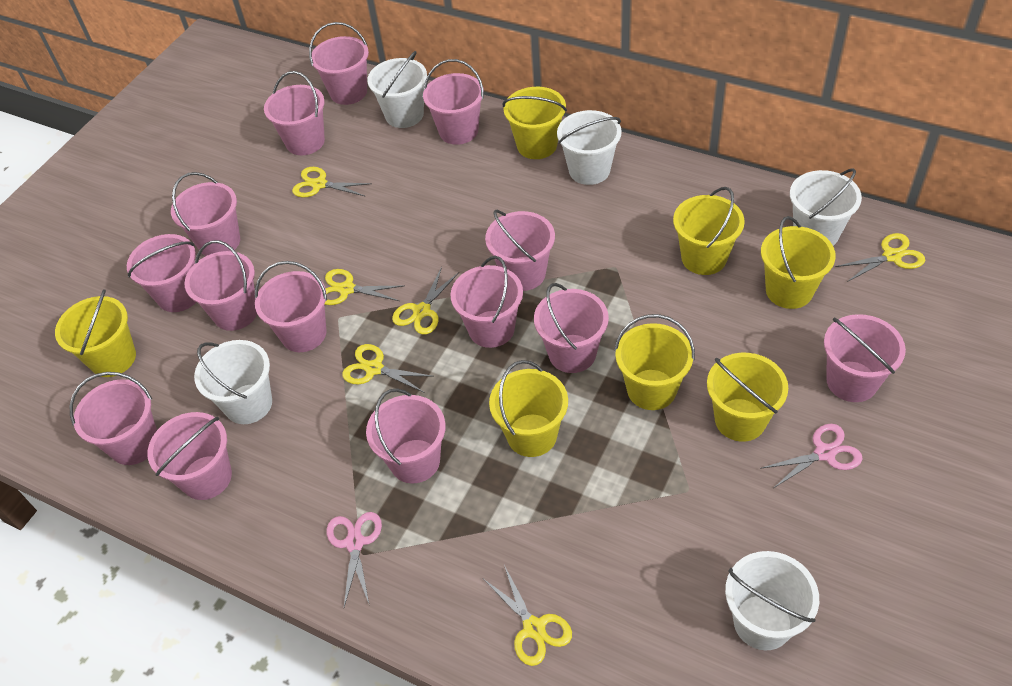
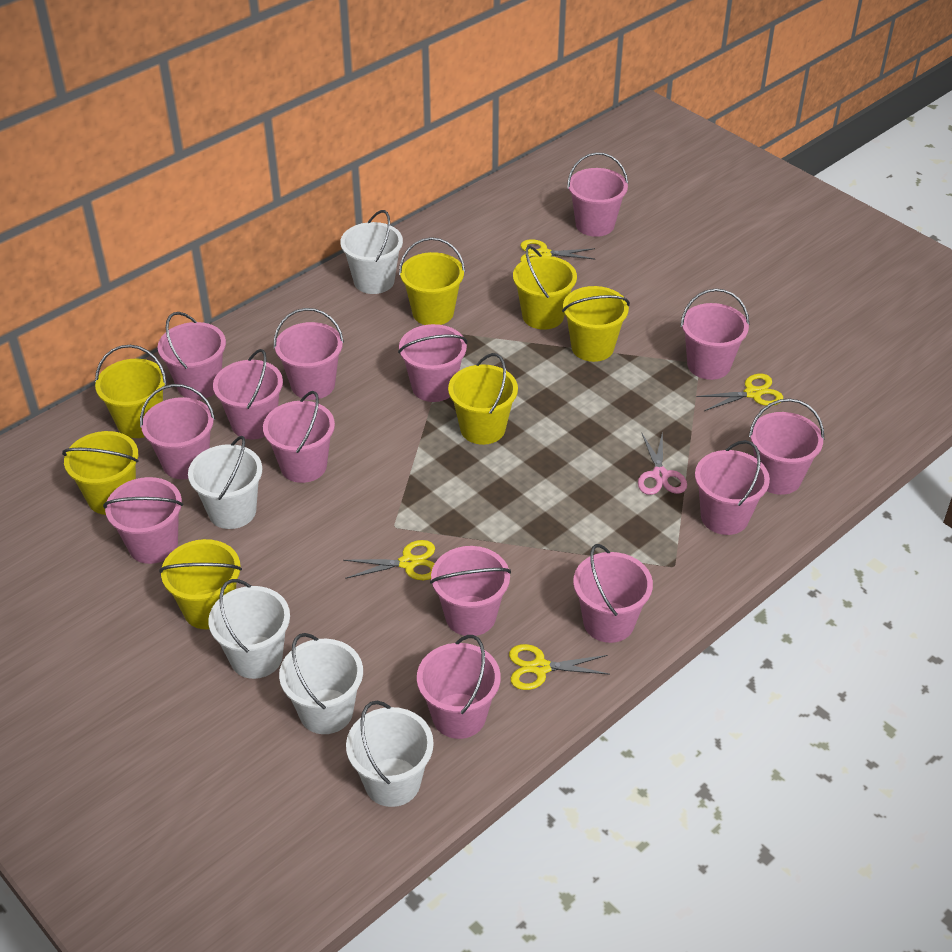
pink scissors: [327,512,382,607] [760,424,862,488] = 2 -> [638,431,687,495] = 1
yellow scissors: [292,167,372,197] [324,269,403,305] [342,344,434,393] [392,267,459,335] [484,565,572,666] [835,233,925,282] = 6 -> [343,540,435,580] [509,644,610,690] [520,239,596,262] [696,374,783,411] = 4

